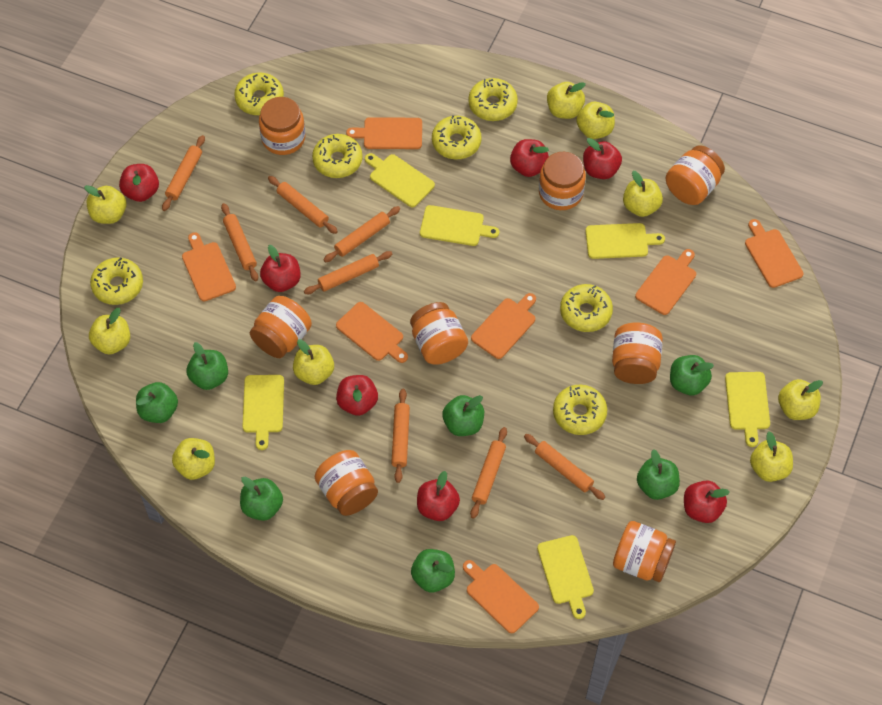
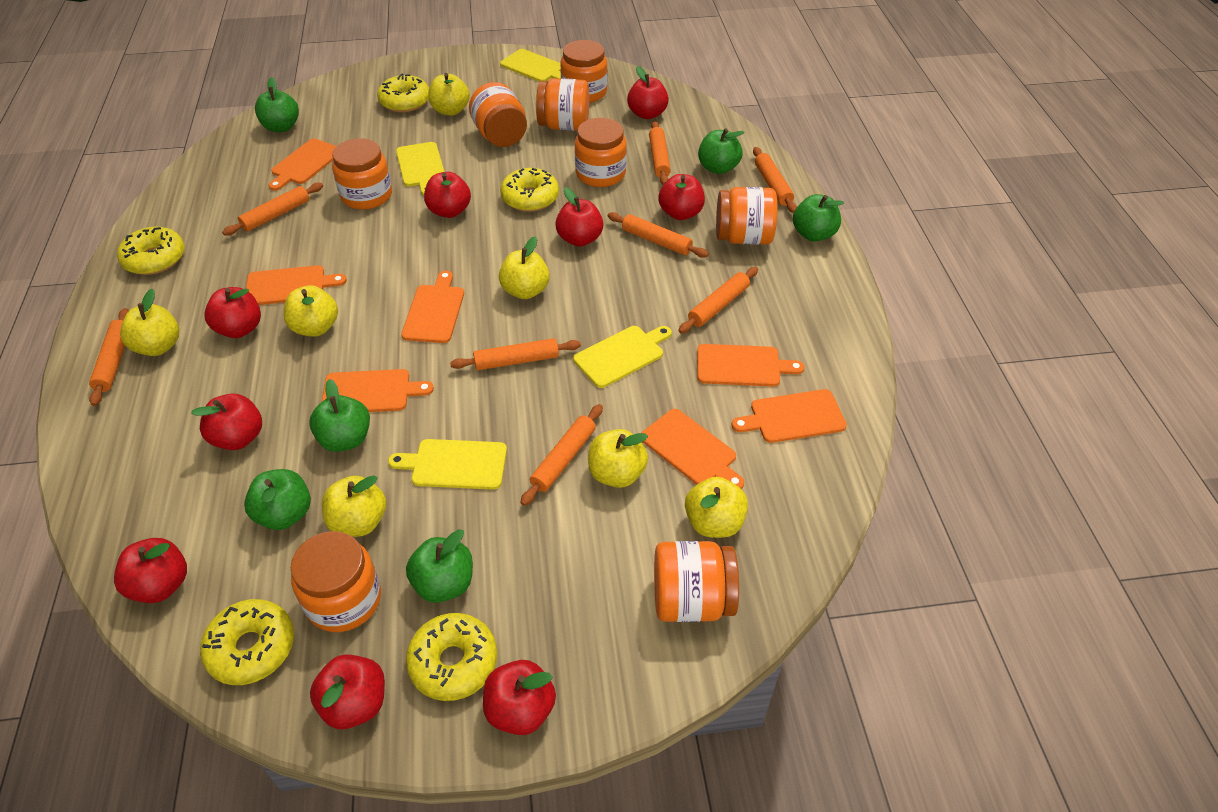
green apple: [136,382,178,423] [187,342,228,390] [240,477,283,521] [411,549,455,592] [442,395,484,436] [637,449,680,500] [670,355,714,395] = 7 -> [244,469,311,530] [255,77,299,132] [309,379,370,452] [406,529,473,603] [698,128,745,174] [793,194,844,242] = 6
red apple: [119,164,159,202] [260,245,301,292] [336,375,378,416] [417,471,460,521] [510,139,549,177] [583,138,622,179] [684,481,730,523] = 7 -> [114,538,187,603] [191,394,262,450] [204,287,261,338] [310,654,385,729] [424,172,471,218] [483,660,556,735] [555,187,604,247] [627,66,669,119] [658,174,705,220] = 9
yellow apple: [84,185,126,224] [89,308,130,354] [172,438,215,480] [293,339,334,385] [547,82,586,119] [576,102,615,139] [623,171,663,217] [750,432,793,482] [778,379,823,420] = 9 -> [120,289,179,356] [284,285,338,336] [322,475,386,537] [428,73,470,116] [499,236,550,299] [588,429,648,488] [685,477,748,538] = 7
yellow cutting board: [242,375,284,450] [365,153,435,207] [420,205,499,246] [537,535,594,619] [586,223,665,259] [725,372,770,447] = 6 -> [388,439,507,490] [396,142,444,195] [500,49,561,82] [573,326,672,388] = 4
yellow donut: [90,257,143,305] [234,73,284,115] [312,134,362,178] [432,115,482,159] [468,78,518,121] [553,385,607,435] [560,284,613,332] = 7 -> [117,227,185,275] [200,599,294,685] [377,74,429,112] [406,613,497,701] [500,168,559,212] = 5

